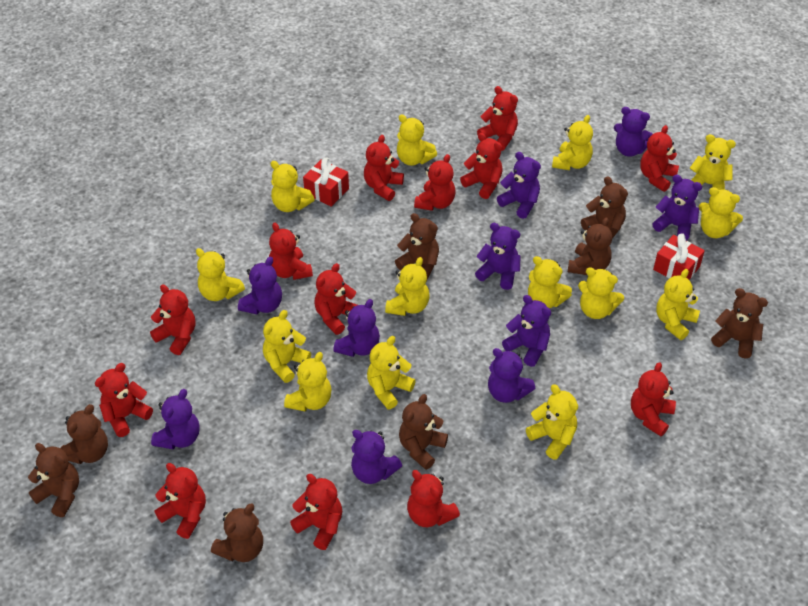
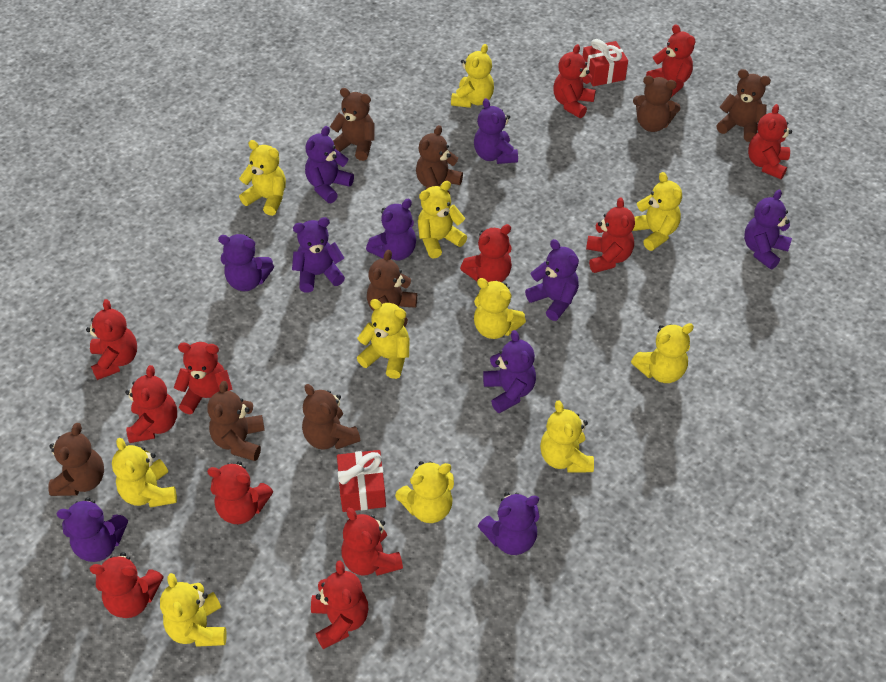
red teddy bear: [95,363,153,437] [150,284,195,355] [154,463,206,539] [269,222,313,280] [290,474,342,550] [314,263,357,335] [364,135,404,201] [407,470,460,527] [414,154,455,211] [460,133,503,199] [477,86,518,151] [631,362,676,436] [640,125,679,192] = 13 -> [86,299,137,380] [89,552,164,618] [125,365,177,443] [174,342,233,414] [207,461,273,524] [311,560,368,649] [341,507,403,576] [460,224,512,282] [553,44,596,118] [586,197,635,273] [646,24,695,97] [748,104,792,179] = 12
yellow teddy bear: [196,248,245,301] [263,310,311,383] [271,161,315,212] [284,352,332,411] [367,336,415,409] [385,257,429,316] [397,114,437,166] [526,384,578,460] [528,256,572,308] [552,115,593,170] [578,267,624,319] [656,269,700,340] [690,134,736,190] [699,187,743,238] = 14 -> [112,438,177,508] [160,573,227,647] [239,140,286,216] [357,299,410,379] [395,461,454,523] [418,181,467,259] [451,44,494,108] [474,278,526,339] [540,400,594,473] [631,323,694,383] [633,172,682,251] = 11

